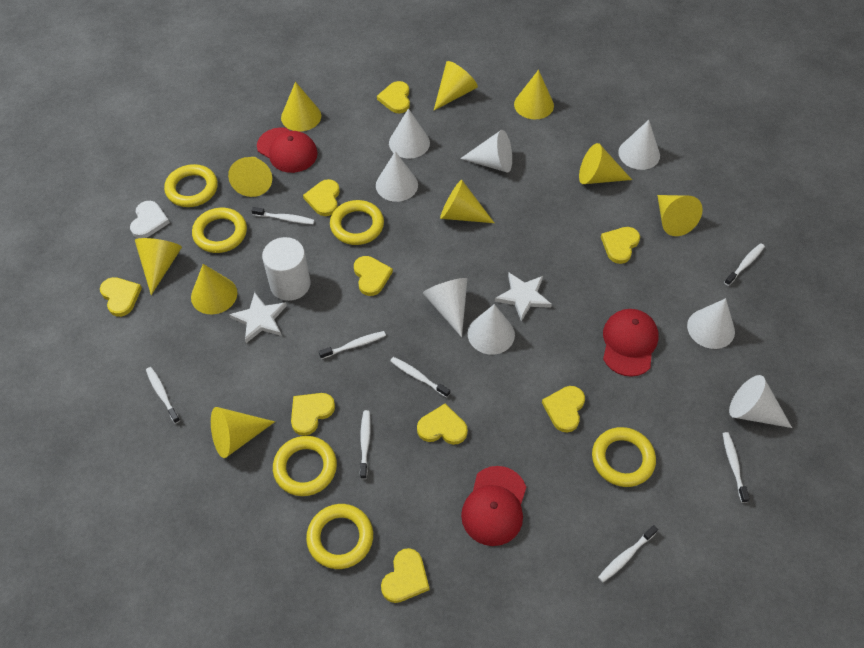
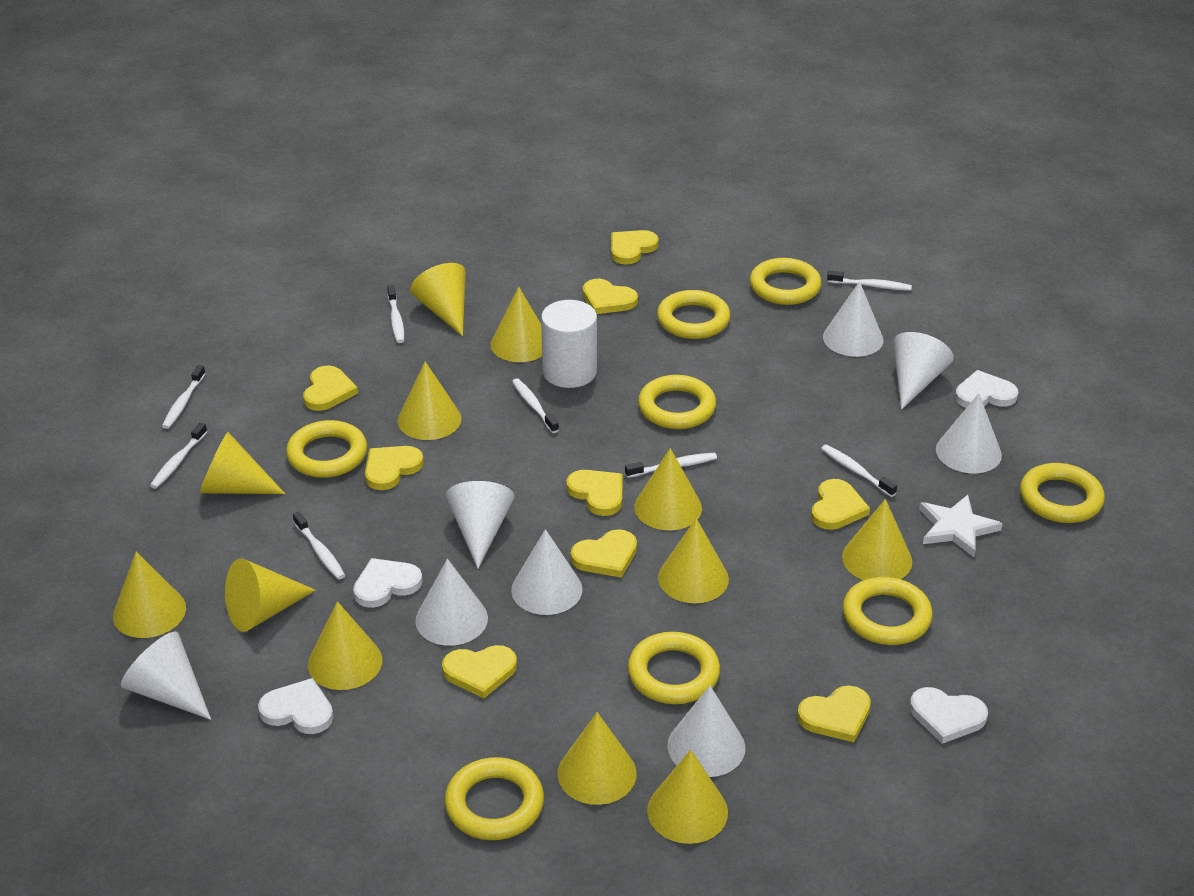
red cap: [257,127,318,173] [461,466,526,546] [603,309,659,377] = 3 -> none = 0
white heart: [130,201,170,238] = 1 -> [258,678,333,734] [353,558,423,608] [910,687,988,744] [955,370,1019,408] = 4
white star: [229,292,287,343] [495,273,552,321] = 2 -> [919,495,1003,557] = 1
yellow cone: [135,238,182,295] [191,264,237,314] [211,407,275,458] [228,157,272,197] [281,82,321,131] [434,61,478,110] [440,180,494,223] [514,70,554,119] [579,143,632,184] [657,195,703,236] = 10 -> [113,552,186,638] [199,432,285,494] [225,558,316,632] [308,601,382,690] [398,361,462,440] [410,263,466,336] [490,287,542,362] [557,712,637,805] [634,448,702,530] [647,750,728,844] [658,518,729,603] [842,499,913,580] = 12
yellow ring: [164,164,218,207] [192,208,247,253] [273,436,337,496] [306,504,373,569] [330,200,384,245] [592,427,656,487] = 6 -> [286,420,367,478] [445,757,544,840] [628,632,720,704] [638,375,716,429] [657,290,730,339] [750,258,821,305] [842,577,933,645] [1020,463,1105,523] = 8

